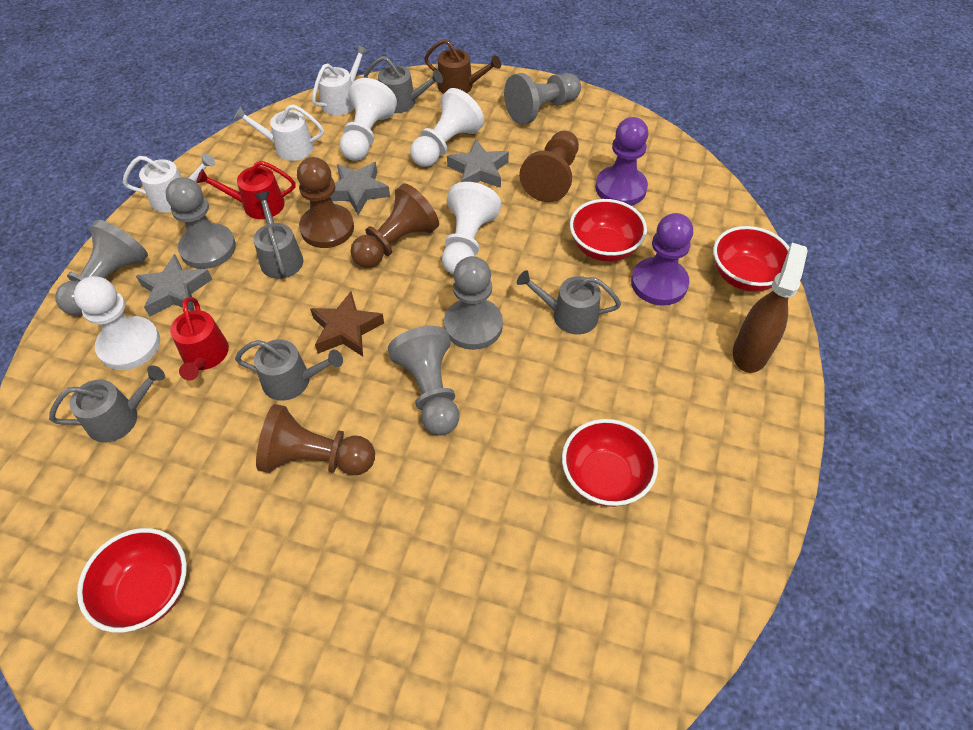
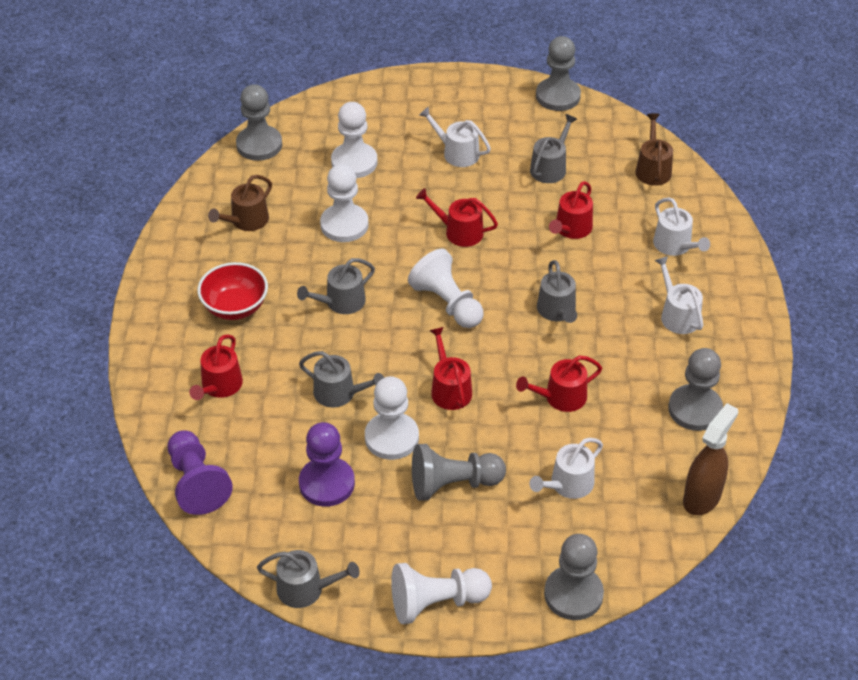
brown pawn: [256,404,375,475] [297,157,354,248] [350,183,439,268] [519,130,579,202] = 4 -> none = 0
brown star: [310,292,384,356] = 1 -> none = 0
brown watering can: [424,39,501,94] = 1 -> [208,175,272,231] [636,113,673,186] = 2
grey star: [136,254,212,316] [330,162,390,215] [447,139,509,188] = 3 -> none = 0
red bowl: [77,528,187,633] [562,419,658,507] [570,199,647,262] [713,226,790,292] = 4 -> [197,262,268,320] = 1
red watering can: [170,297,229,381] [197,161,295,219] = 2 -> [190,334,243,400] [416,188,498,247] [429,327,472,410] [516,355,602,412] [549,181,593,239] = 5
white pawn: [74,276,160,370] [340,78,397,161] [410,88,484,167] [442,182,501,274] = 4 -> [320,164,369,242] [331,102,378,178] [365,376,419,460] [391,563,492,624] [408,249,483,328] = 5
white watering can: [123,153,215,212] [234,104,324,161] [312,45,369,115] = 3 -> [419,107,491,167] [530,438,603,499] [653,197,710,256] [654,256,703,334] = 4

